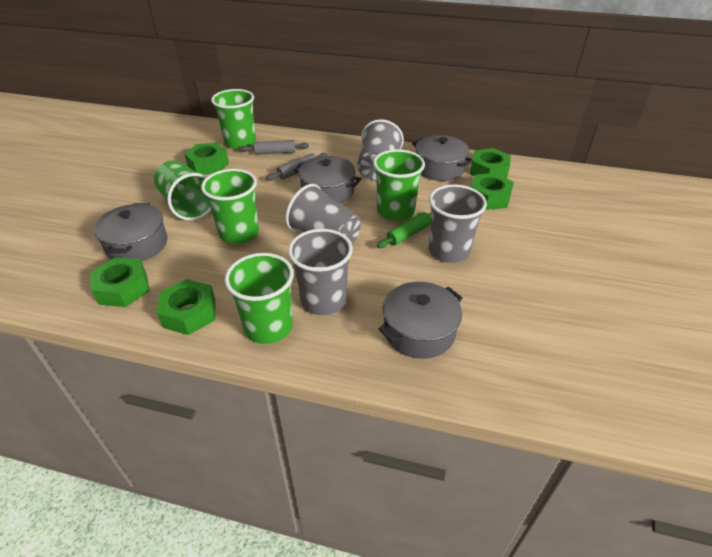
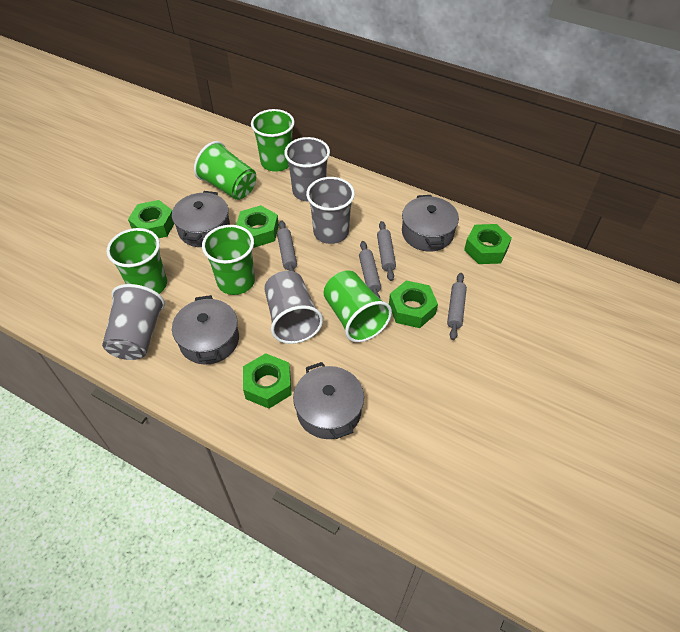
green rolling pin: [377,212,431,248] = 1 -> none = 0
grey rolling pin: [240,140,309,155] [266,153,327,181] = 2 -> [277,221,297,272] [359,241,381,298] [377,221,396,281] [447,273,467,340] = 4

